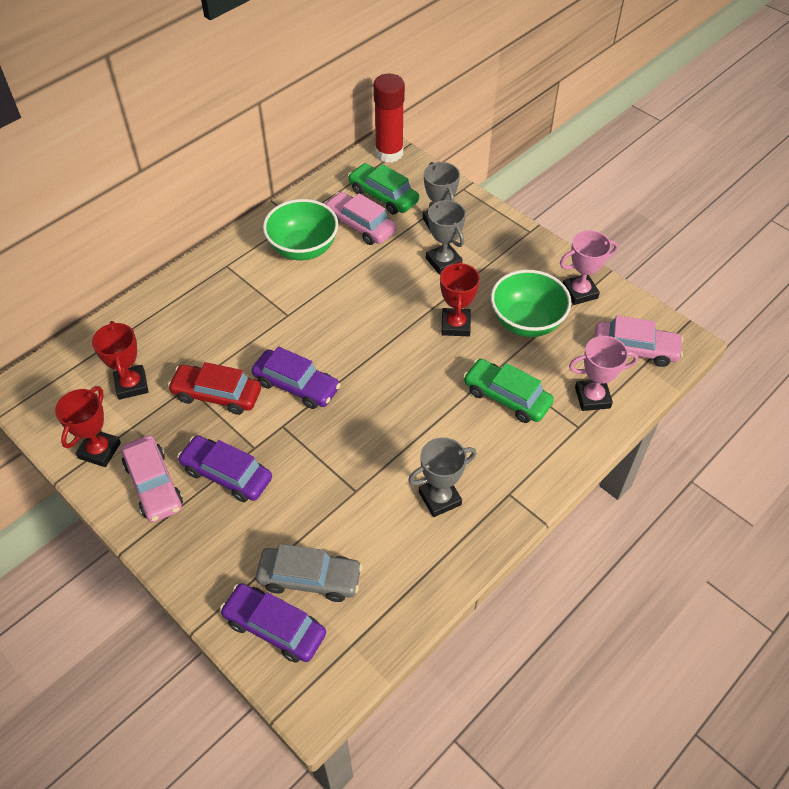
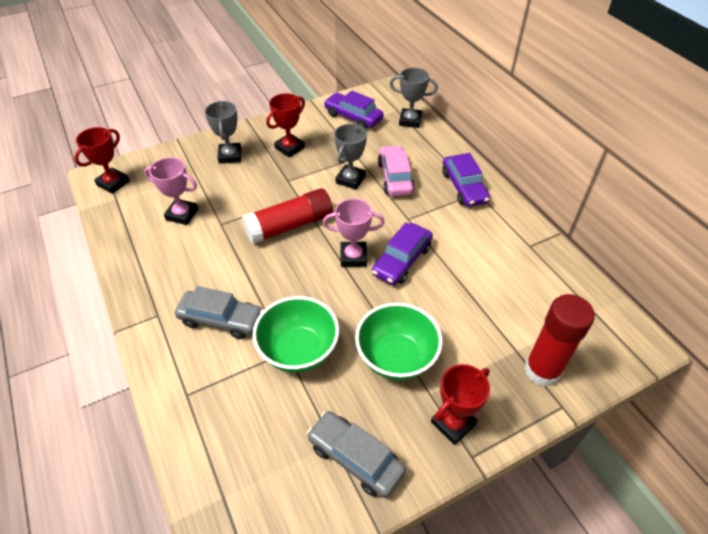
green car: [348,163,419,215] [463,359,554,423] = 2 -> none = 0
grey car: [256,544,362,602] = 1 -> [175,286,264,339] [307,411,406,498] = 2
pink car: [121,435,183,523] [324,192,397,245] [594,315,683,367] = 3 -> [378,145,415,196] = 1
red car: [168,362,261,415] = 1 -> none = 0
red glue stick: [373,74,405,163] = 1 -> [242,188,333,244] [525,294,595,386] = 2

